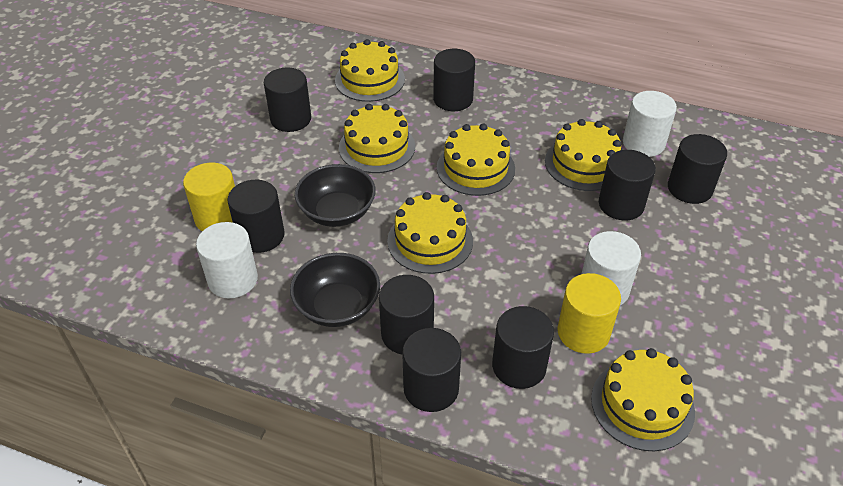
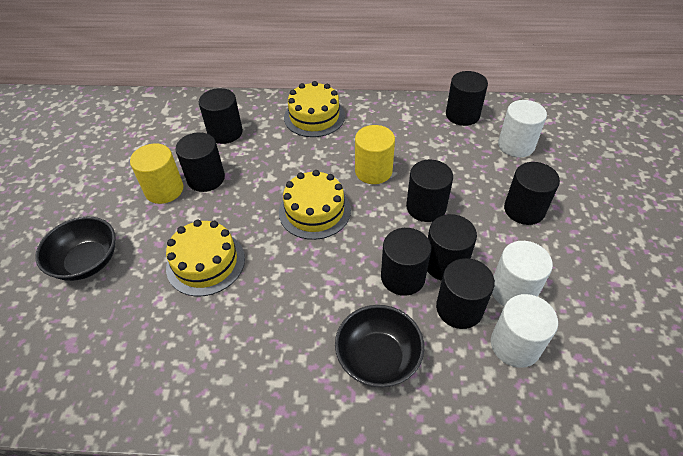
yellow cake: [335,39,405,102] [339,104,415,173] [387,192,473,274] [437,124,515,196] [545,119,621,191] [591,348,695,451] = 6 -> [166,220,245,296] [279,170,351,240] [284,81,345,137] = 3

